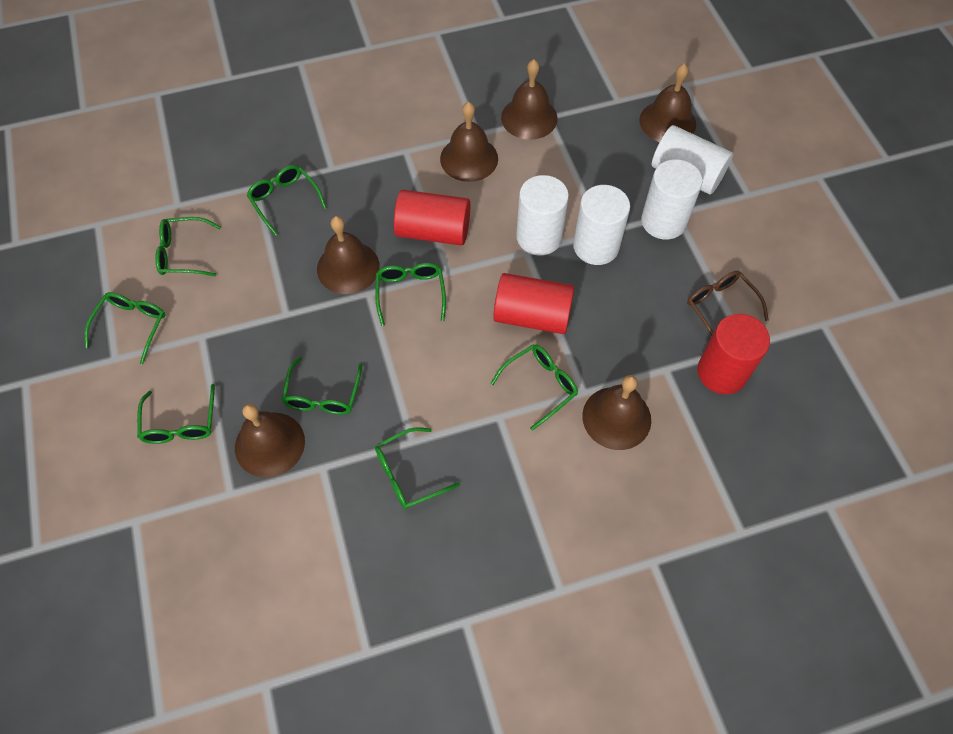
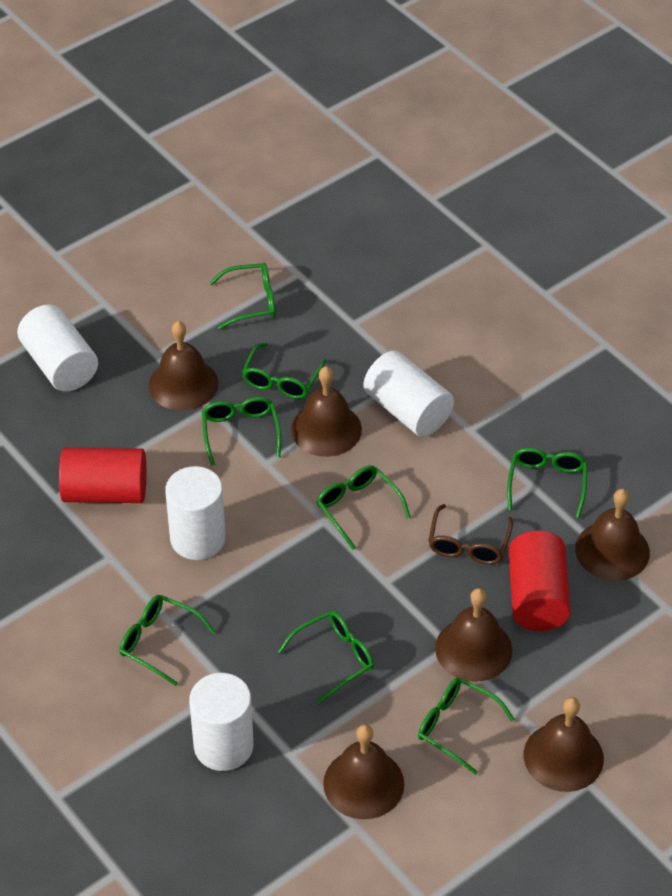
red cylinder: [394,190,470,246] [493,273,575,334] [697,314,770,394] = 3 -> [59,447,146,503] [509,531,571,631] = 2

